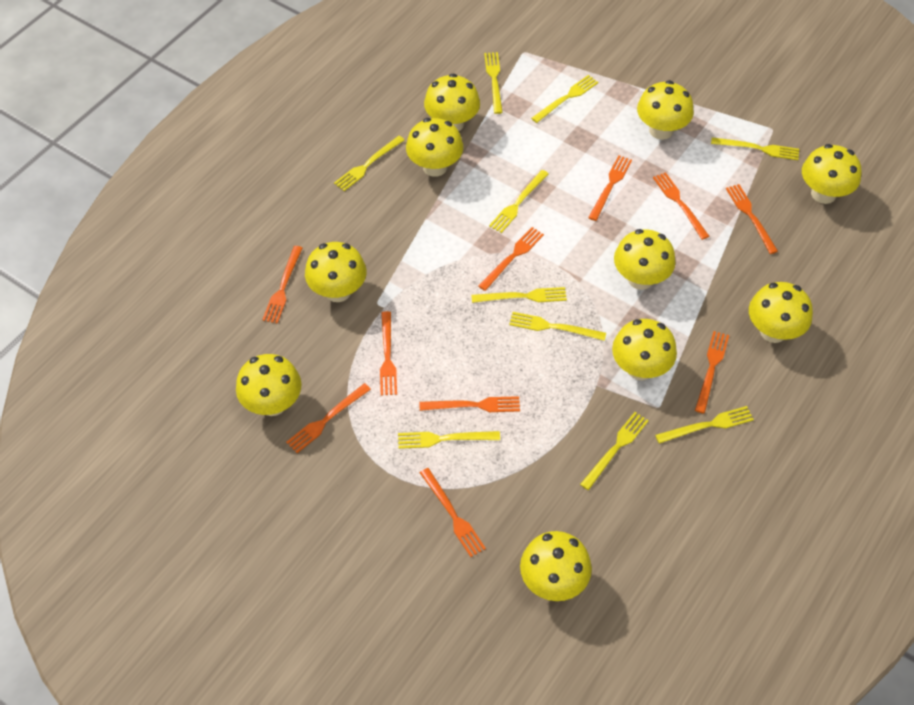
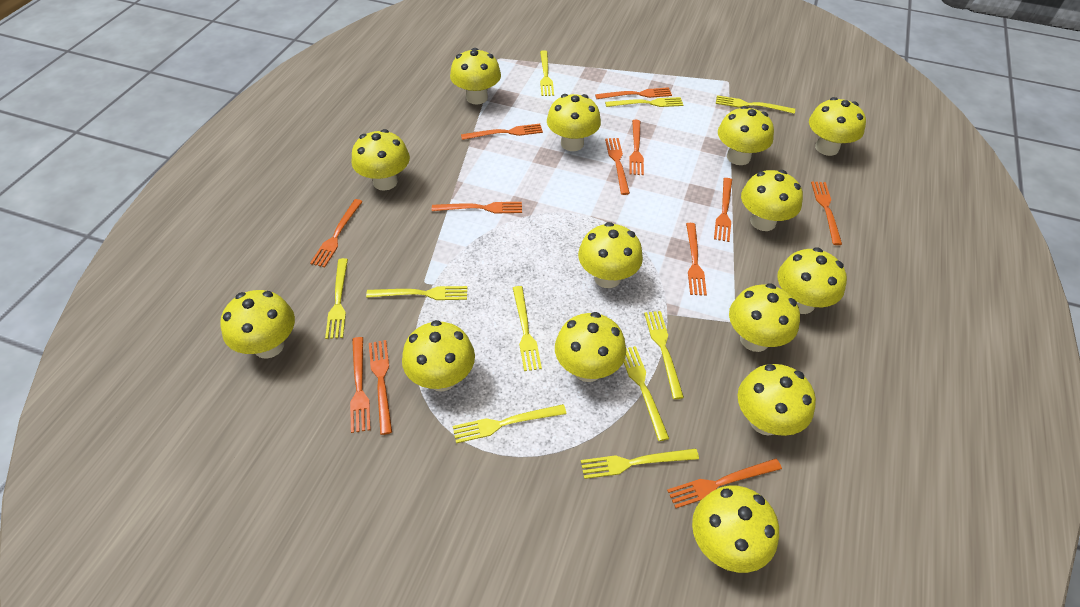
orange fork: [262,246,303,324] [286,383,371,453] [380,311,397,395] [419,396,520,412] [420,468,486,557] [478,227,544,291] [588,155,632,221] [653,172,709,240] [695,331,729,414] [726,184,778,254] = 10 -> [310,199,363,267] [350,337,371,433] [369,340,392,435] [432,202,522,214] [461,124,543,140] [595,87,672,99] [605,138,630,195] [629,120,644,175] [667,459,782,508] [686,223,707,296] [714,178,732,242] [811,182,842,245] = 12
yellow mushroom: [236,354,301,416] [305,242,366,302] [406,118,463,177] [424,74,480,131] [520,531,592,601] [612,319,677,380] [614,229,676,290] [637,80,694,140] [749,282,813,343] [802,144,861,204] = 10 -> [220,290,295,359] [352,129,410,191] [402,320,475,391] [450,48,501,104] [547,94,601,151] [555,312,626,382] [578,222,643,288] [692,485,779,573] [718,106,774,165] [729,283,800,352] [738,364,816,436] [741,170,803,231] [778,247,847,314] [809,97,866,156] = 14

